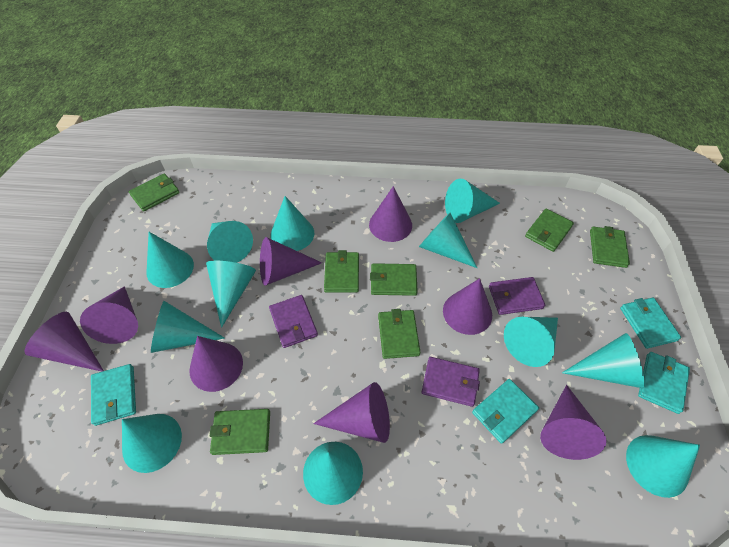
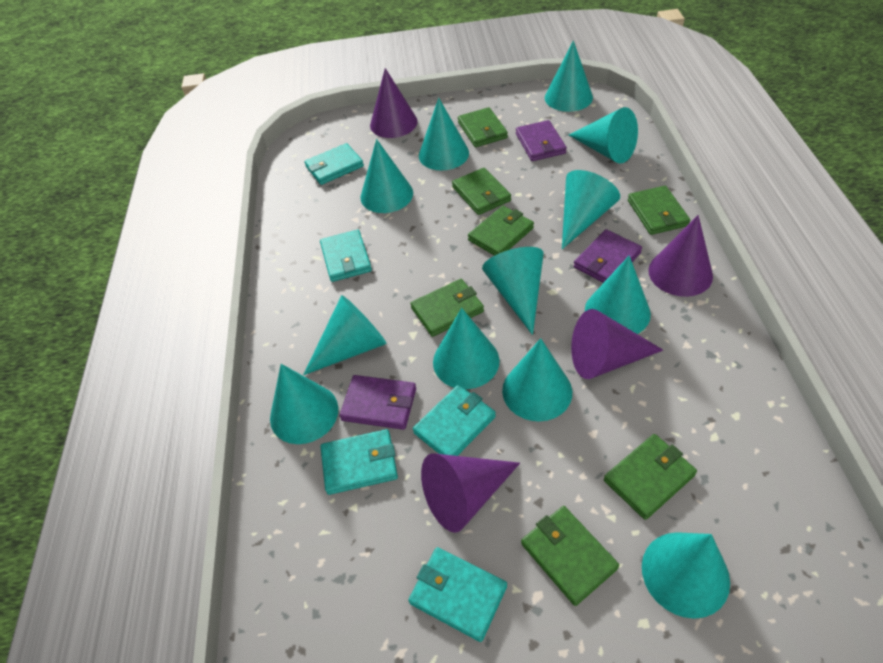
purple cone: [24,312,104,371] [80,286,138,344] [189,336,243,392] [260,237,322,286] [313,382,390,443] [369,186,412,242] [443,278,492,335] [540,385,607,460] = 8 -> [370,68,418,138] [421,454,520,533] [571,309,663,379] [648,215,713,297] = 4
turquoise wallet: [91,364,136,426] [472,379,539,444] [620,298,681,349] [638,352,690,414] = 4 -> [304,143,364,185] [320,230,372,282] [320,429,398,495] [408,547,507,642] [413,385,496,456] = 5

